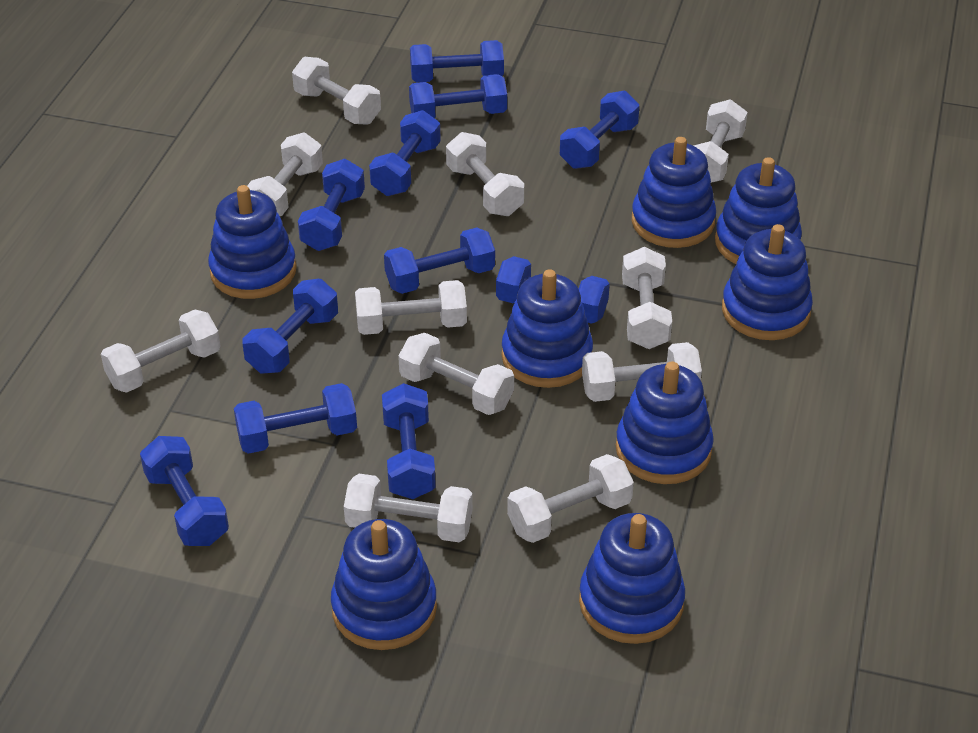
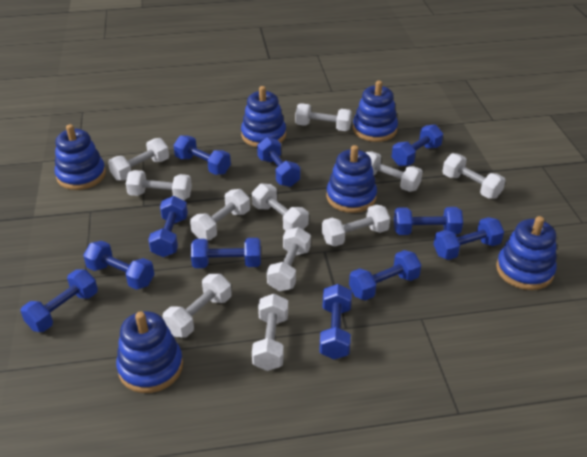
blue stacking toy: [208,185,297,299] [331,519,437,650] [501,269,593,388] [579,513,685,644] [616,361,714,484] [632,137,716,248] [715,157,802,264] [722,224,813,340] = 8 -> [55,124,106,190] [116,311,183,393] [241,86,286,147] [326,145,377,213] [353,81,398,142] [496,216,557,290] = 6

